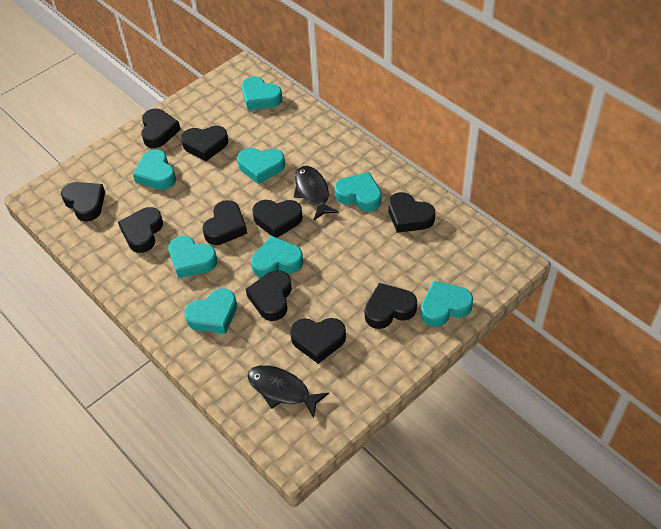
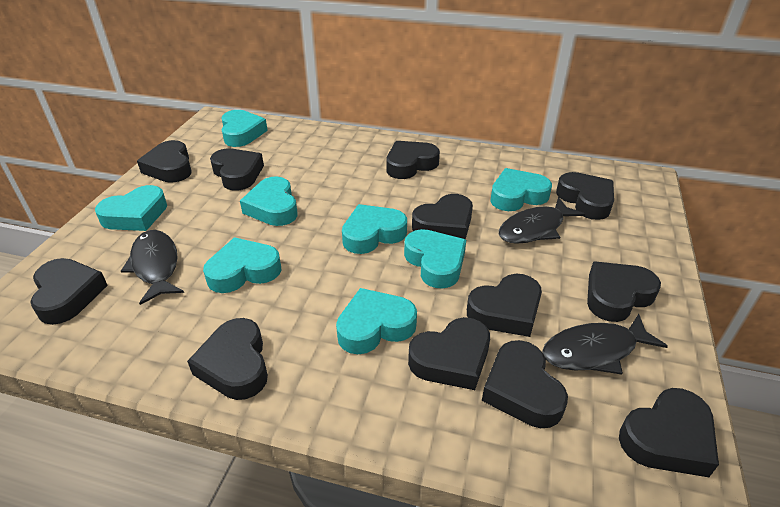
black fish: [247,365,329,418] [294,166,339,220] = 2 -> [121,230,184,305] [499,197,585,244] [542,314,668,374] = 3
black heart: [61,182,105,222] [118,207,163,253] [141,109,181,148] [181,126,229,161] [202,200,247,245] [246,270,292,321] [252,200,303,238] [290,318,346,364] [365,283,417,329] [388,192,435,233] = 10 -> [30,258,108,325] [137,140,192,183] [187,318,268,400] [210,148,264,190] [387,141,440,179] [408,317,490,390] [412,194,473,239] [467,274,542,337] [482,340,568,428] [556,172,614,220] [587,262,661,322] [619,388,719,477] = 12

